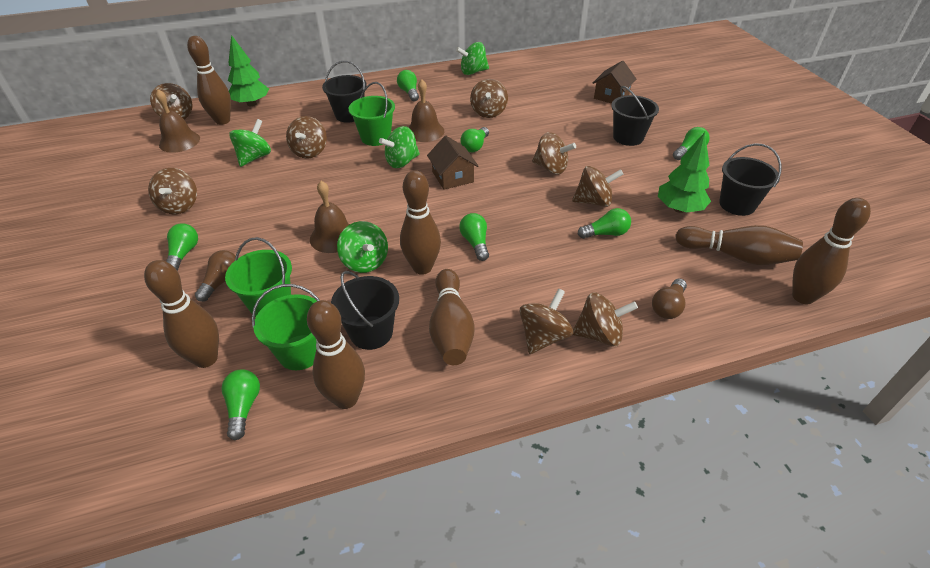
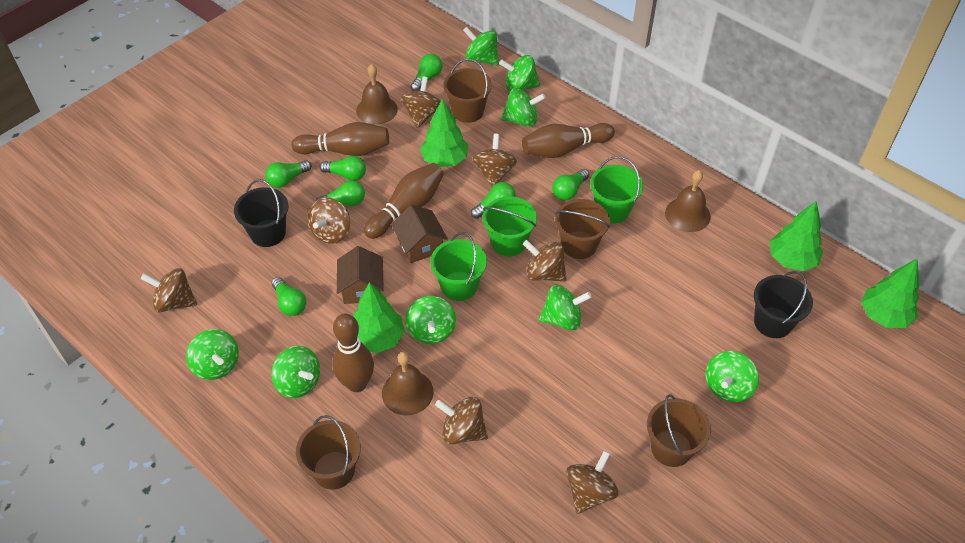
black bucket: [322,61,367,123] [331,271,399,350] [611,86,659,146] [719,143,781,216] = 4 -> [234,179,289,247] [754,271,813,338] = 2
brown bowling pin: [144,260,219,368] [187,36,231,125] [307,300,365,409] [400,170,441,275] [429,269,475,365] [675,225,803,265] [792,198,871,304] = 7 -> [291,122,389,156] [332,314,374,392] [364,163,444,239] [522,123,615,158] = 4
brown bucket: none = 0 -> [296,415,361,490] [443,58,492,123] [555,199,610,259] [647,394,711,467] = 4
brown light bulb: [195,250,236,302] [652,278,687,319] = 2 -> none = 0
brown spinning top: [148,168,197,214] [150,83,193,119] [286,116,327,159] [470,79,508,118] [519,288,573,354] [532,132,576,174] [572,166,623,207] [573,292,638,346] = 8 -> [141,268,197,312] [308,197,350,244] [400,77,441,128] [435,397,488,445] [472,134,517,188] [523,240,567,282] [566,450,619,514] = 7
green spinning top: [229,119,271,167] [337,221,388,273] [379,126,420,168] [456,42,489,75] = 4 -> [186,329,239,380] [271,346,320,398] [405,296,456,344] [463,27,499,65] [499,55,540,92] [501,88,545,127] [539,285,591,331] [705,351,759,402] = 8
green tree: [228,35,269,106] [658,132,711,213] = 2 -> [353,282,405,353] [420,99,468,167] [770,201,823,271] [861,258,919,328] = 4

